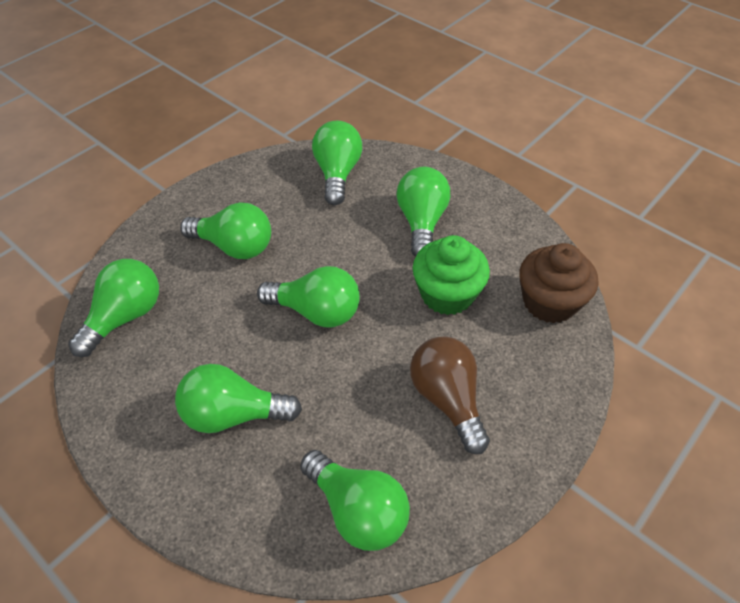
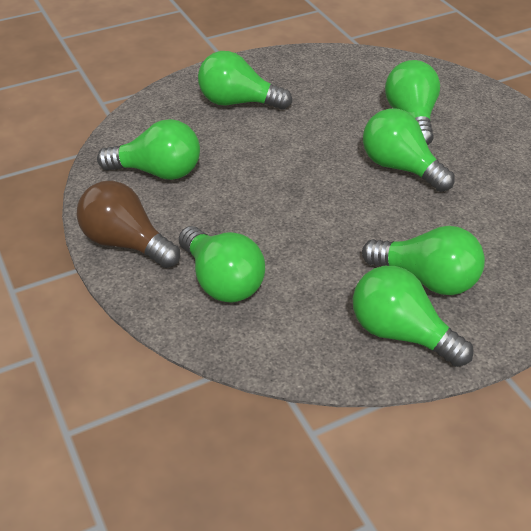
brown cupcake: [520,243,598,324] = 1 -> none = 0
green cupcake: [413,235,490,315] = 1 -> none = 0

